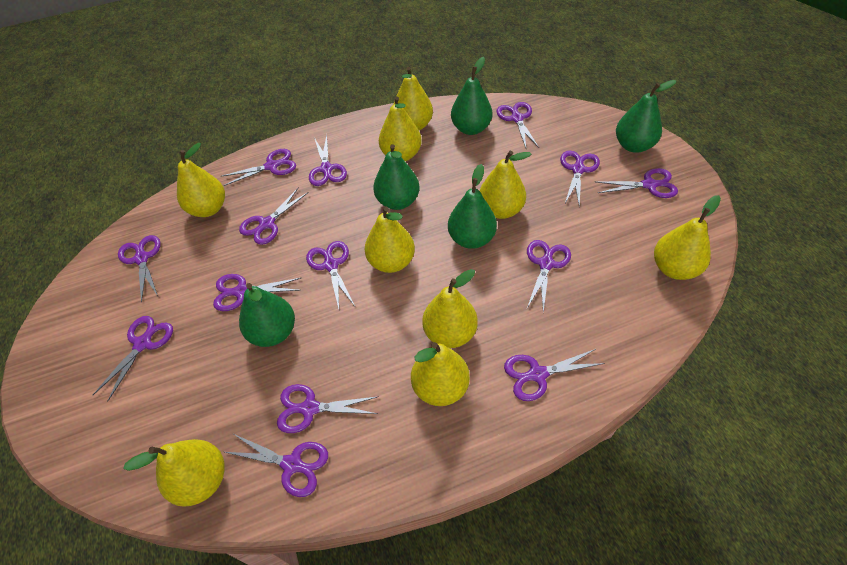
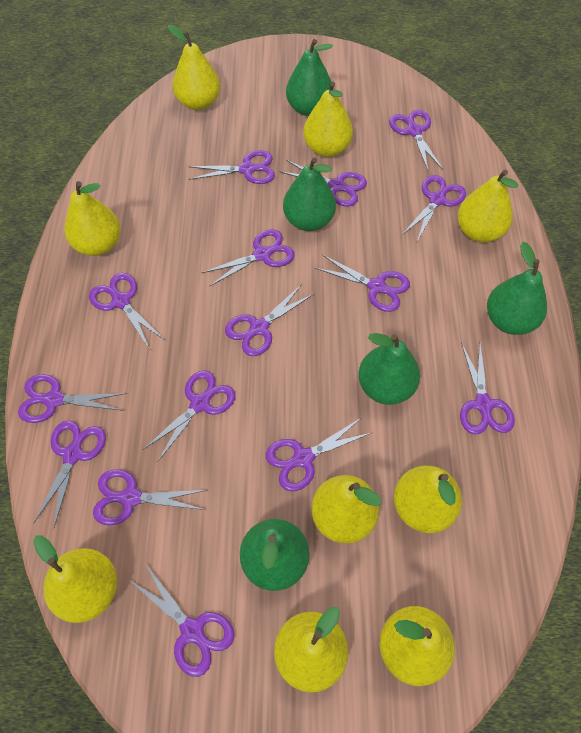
purple scissors: [93,316,173,401] [118,235,161,303] [213,274,301,311] [221,149,296,186] [225,433,328,497] [239,187,309,245] [277,384,379,433] [306,241,355,309] [309,134,347,186] [496,102,539,148] [504,349,605,401] [527,240,571,313] [560,151,600,207] [596,168,678,198] = 14 -> [18,374,126,423] [33,420,106,527] [89,273,165,350] [93,469,207,525] [131,565,234,677] [143,370,235,462] [188,150,275,184] [202,229,295,286] [225,284,314,356] [266,418,373,491] [280,160,367,207] [315,255,410,312] [389,110,443,172] [402,175,466,241] [460,342,515,434] = 15

